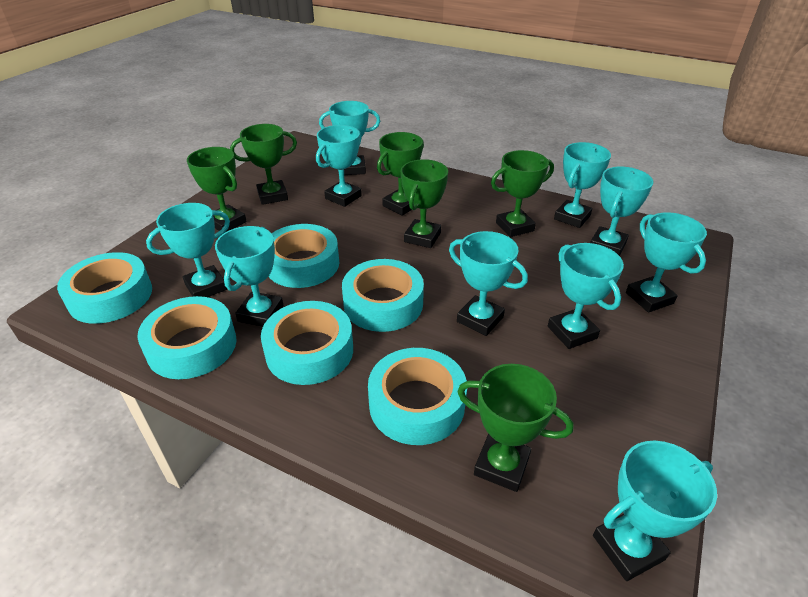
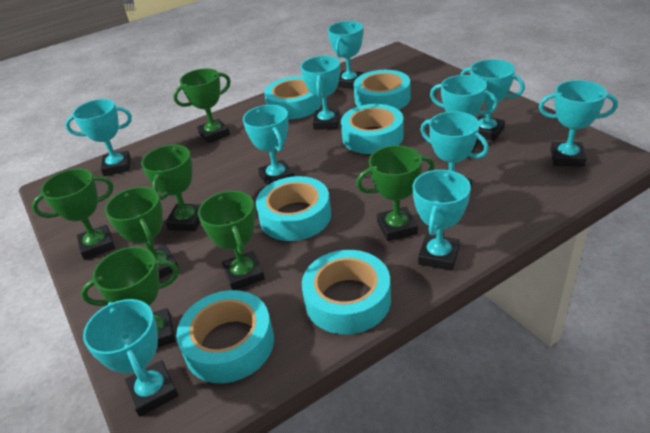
green trophy: [187,147,247,232] [230,124,297,205] [377,132,424,216] [401,159,448,248] [457,364,574,492] [491,150,554,237] = 6 -> [32,169,115,260] [81,247,179,348] [105,187,179,279] [141,145,201,231] [173,69,231,143] [198,191,265,290] [356,145,434,241] = 7

